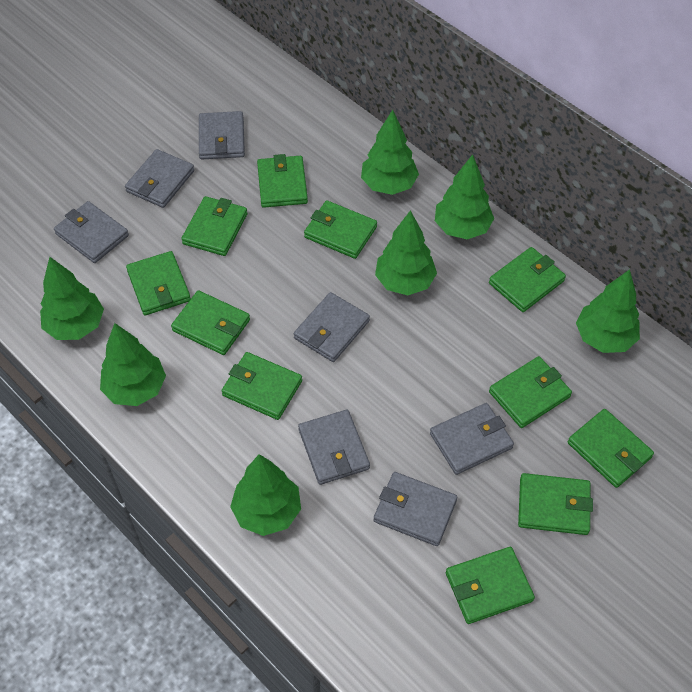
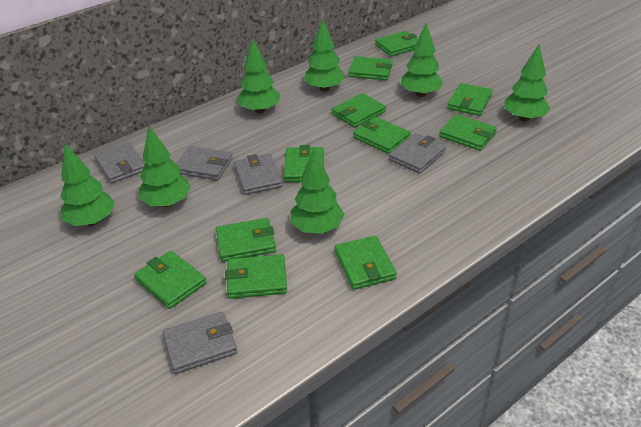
grey wallet: [54,201,129,263] [125,149,194,208] [199,111,245,159] [294,292,370,362] [298,410,370,485] [374,472,457,546] [430,403,514,475] = 7 -> [94,142,145,183] [162,312,237,374] [176,146,233,180] [234,154,283,195] [389,133,446,174] = 5

